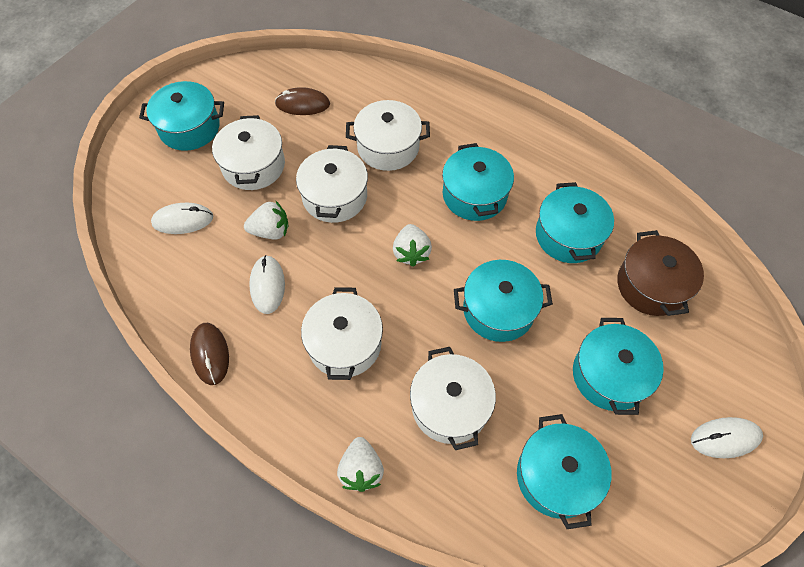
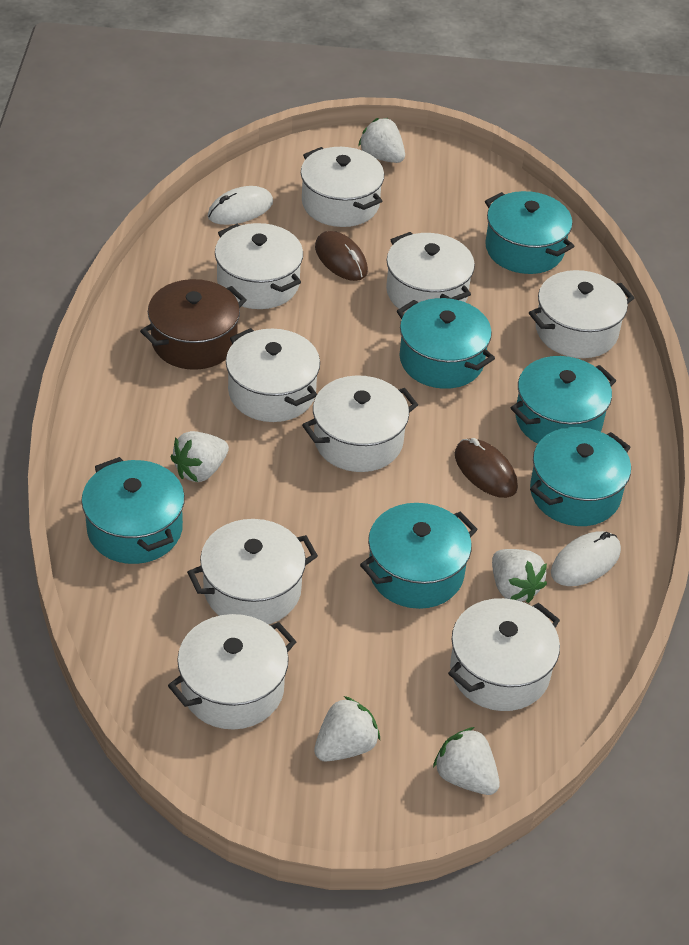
white mouse: [151,203,213,234] [249,255,285,314] [691,417,763,458] = 3 -> [208,186,273,225] [551,531,621,586] = 2
white pot: [212,115,285,190] [296,145,368,223] [301,287,383,380] [346,100,430,171] [410,347,496,450] = 5 -> [168,614,297,729] [187,519,318,624] [215,223,303,309] [226,328,320,422] [301,147,384,227] [302,376,418,472] [386,232,475,313] [448,598,560,711] [529,270,634,358] = 9
white strawberry: [244,201,289,239] [337,437,384,492] [393,224,432,267] = 3 -> [171,431,229,482] [314,696,380,761] [358,118,405,163] [433,727,500,795] [492,549,547,603] = 5

